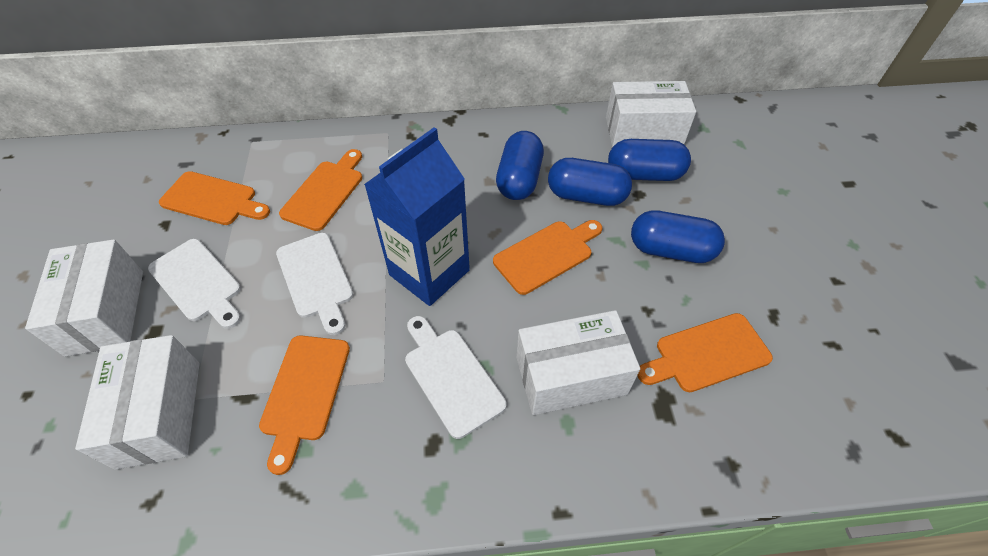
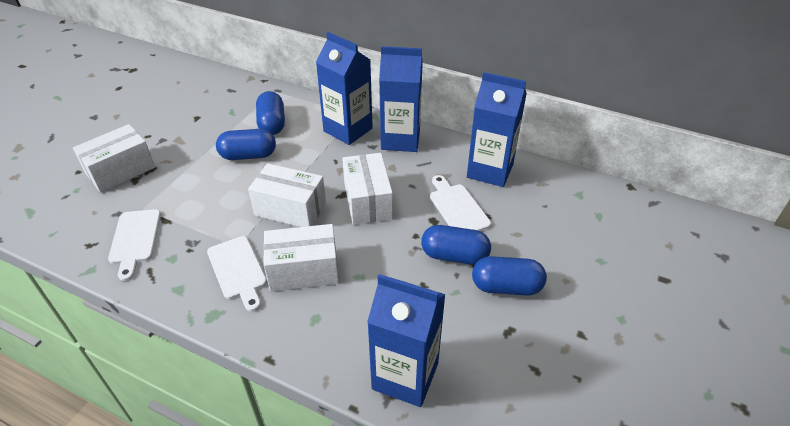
blue carton: [364,127,470,306] = 1 -> [316,32,373,145] [367,274,446,407] [379,46,423,152] [467,72,527,187] = 4
orange cutting board: [159,171,270,225] [259,335,350,475] [279,149,362,231] [493,220,602,295] [637,313,773,392] = 5 -> none = 0

